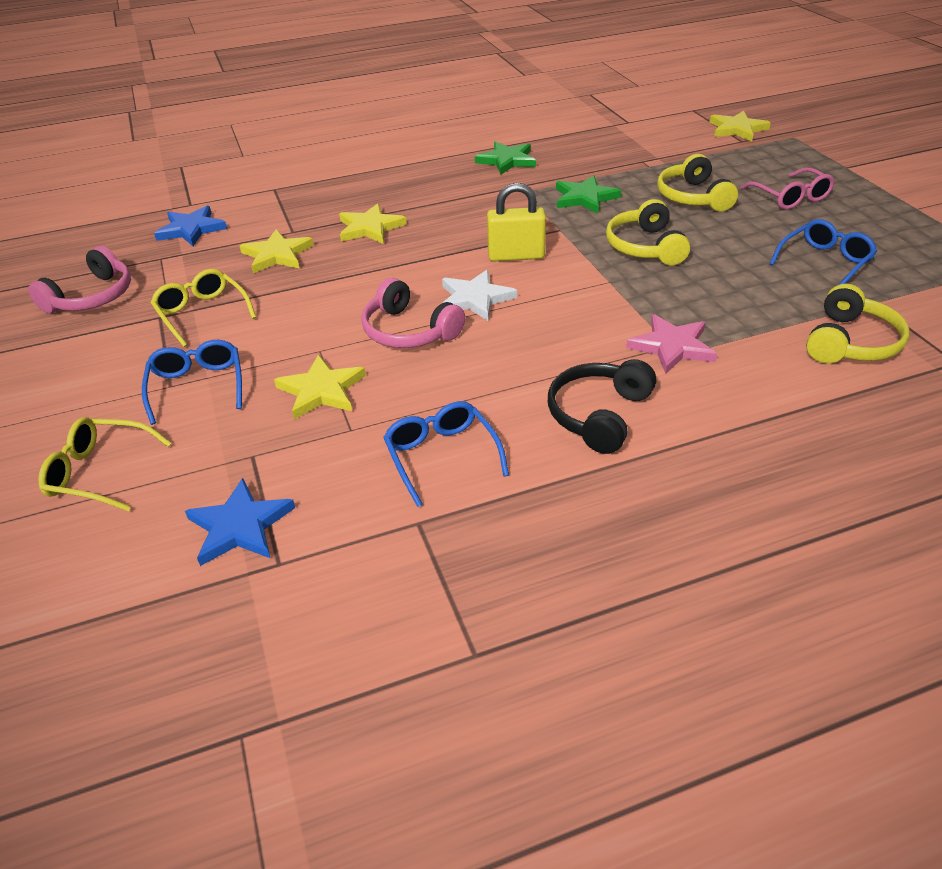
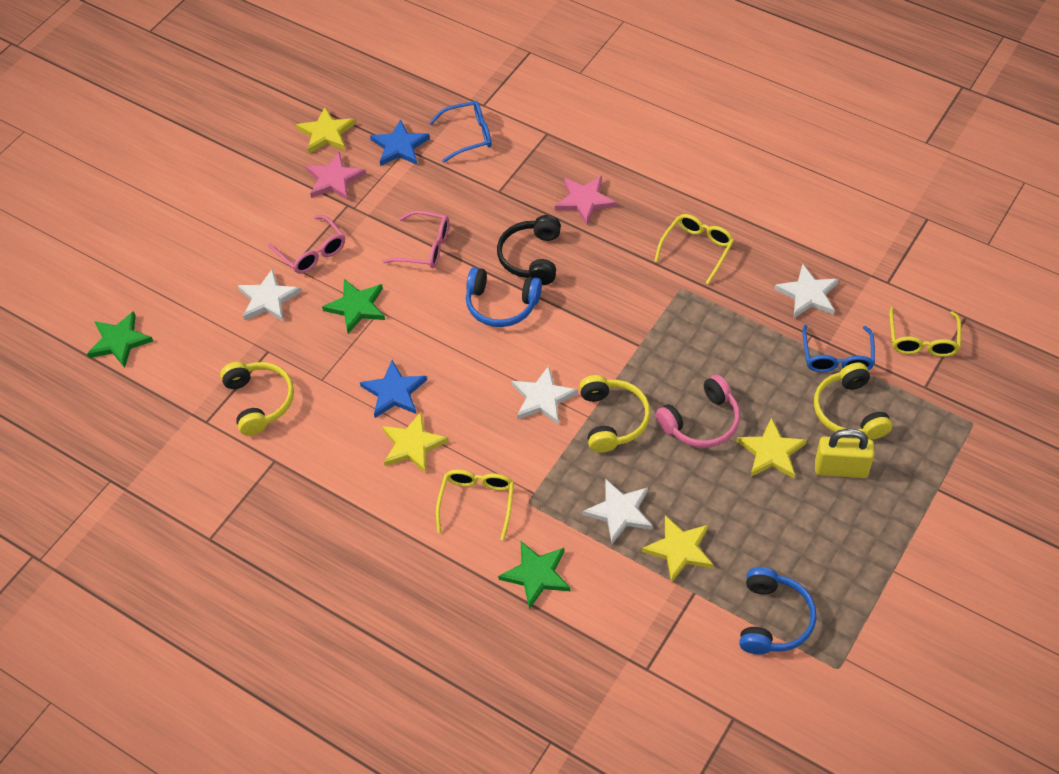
blue glasses: [142,340,242,425] [383,401,509,507] [770,219,877,285] = 3 -> [429,101,492,162] [803,325,875,372] = 2
blue headphones: none = 0 -> [466,267,542,327] [739,567,816,654] = 2
green star: [475,141,536,175] [556,175,621,214] = 2 -> [87,311,153,368] [322,279,385,334] [498,541,570,609] = 3
pink glasses: [741,168,835,210] = 1 -> [268,215,345,274] [382,210,449,268] = 2
pink headphones: [28,246,131,313] [361,278,465,348] = 2 -> [655,375,740,448] = 1
pink star: [626,314,717,374] = 1 -> [306,152,366,200] [555,176,616,225] = 2
white star: [442,270,517,321] = 1 -> [238,268,301,322] [512,366,578,425] [583,478,653,544] [774,264,839,318] = 4
yellow glasses: [38,417,172,511] [150,269,256,347] = 2 -> [436,470,514,540] [655,214,734,284] [889,307,961,357] = 3

